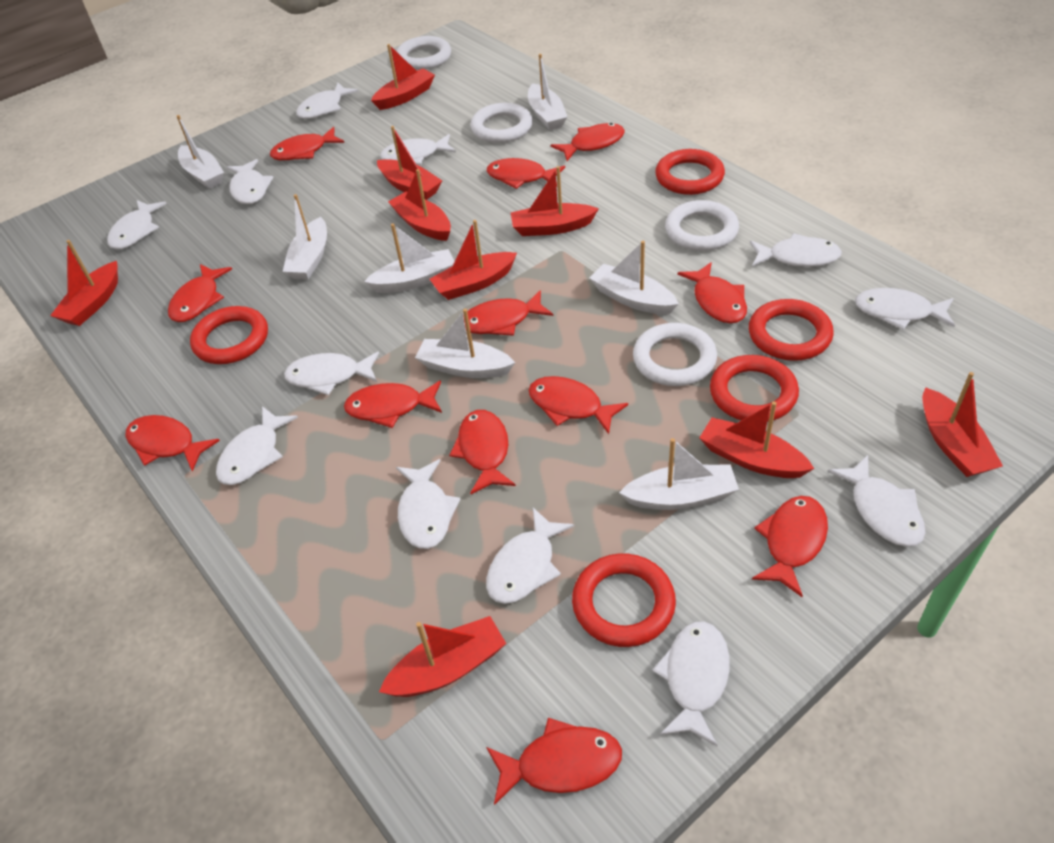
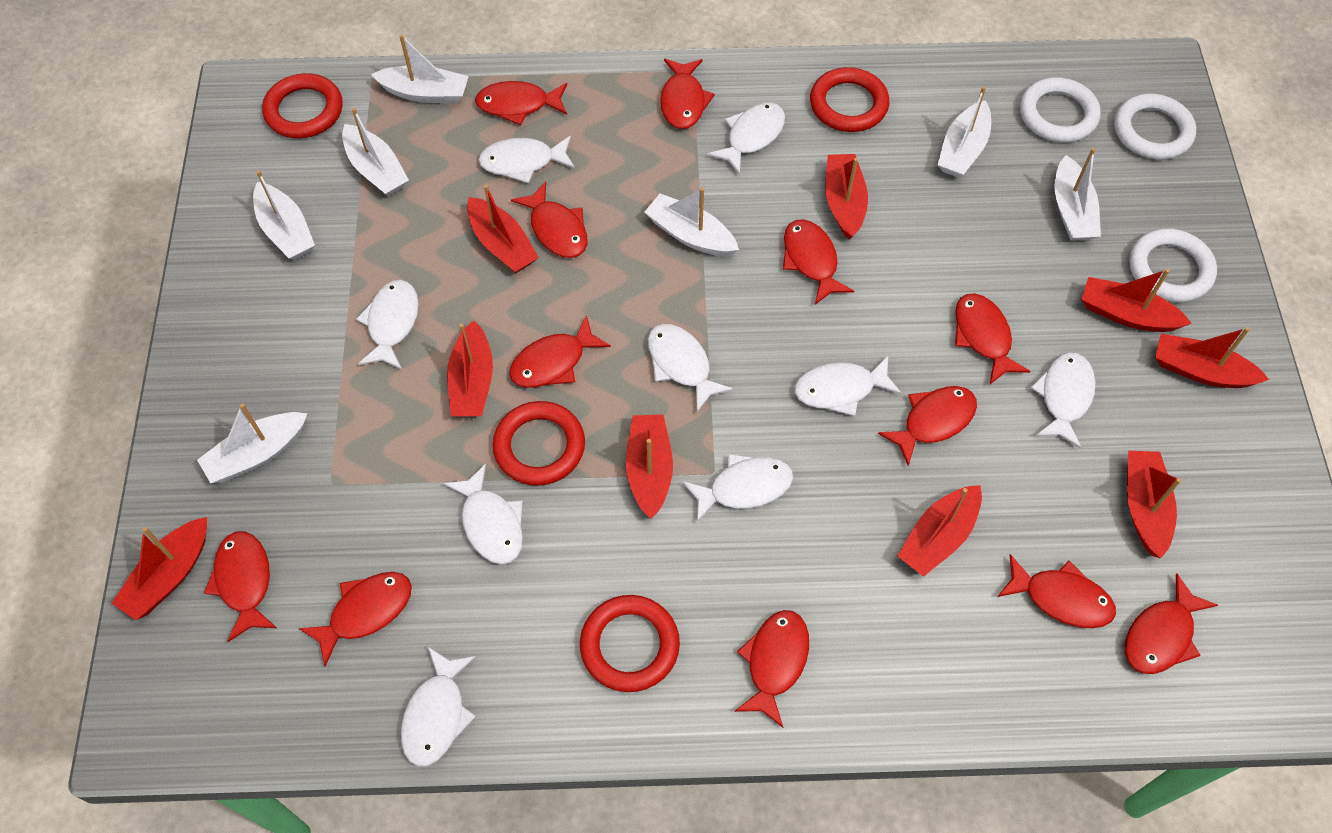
red ring: [190,306,268,364] [572,553,676,647] [655,149,725,195] [710,355,799,422] [749,299,834,361] = 5 -> [262,73,343,138] [493,401,585,486] [580,595,680,692] [810,67,889,132] = 4
white fish: [107,200,167,249] [216,406,298,485] [227,159,273,204] [284,352,379,395] [296,83,358,119] [380,134,456,165] [396,459,460,549] [486,508,574,604] [652,621,730,746] [750,233,842,267] [827,455,925,547] [855,288,955,330] = 12 -> [356,280,419,370] [401,647,476,767] [443,464,523,564] [478,136,575,183] [648,324,733,412] [682,454,793,523] [707,102,785,175] [794,356,902,416] [1031,353,1096,449] = 9
white ring: [396,36,451,70] [470,103,533,143] [633,323,717,386] [665,200,739,251] = 4 -> [1020,77,1101,143] [1114,93,1196,160] [1129,228,1217,302] = 3

